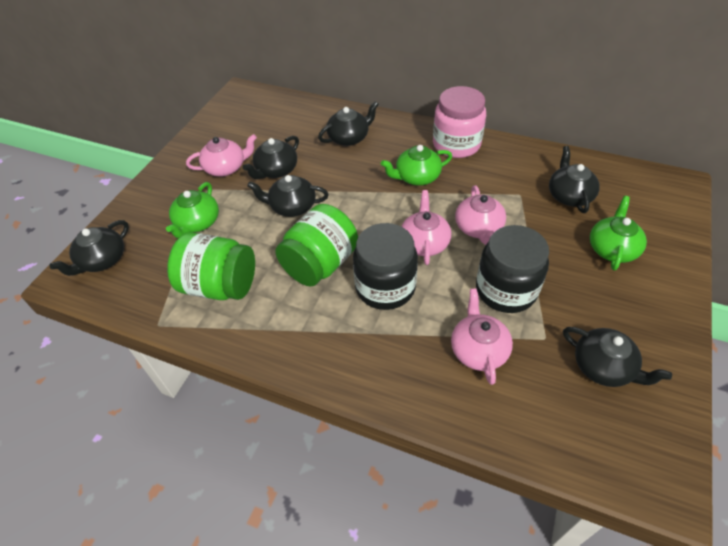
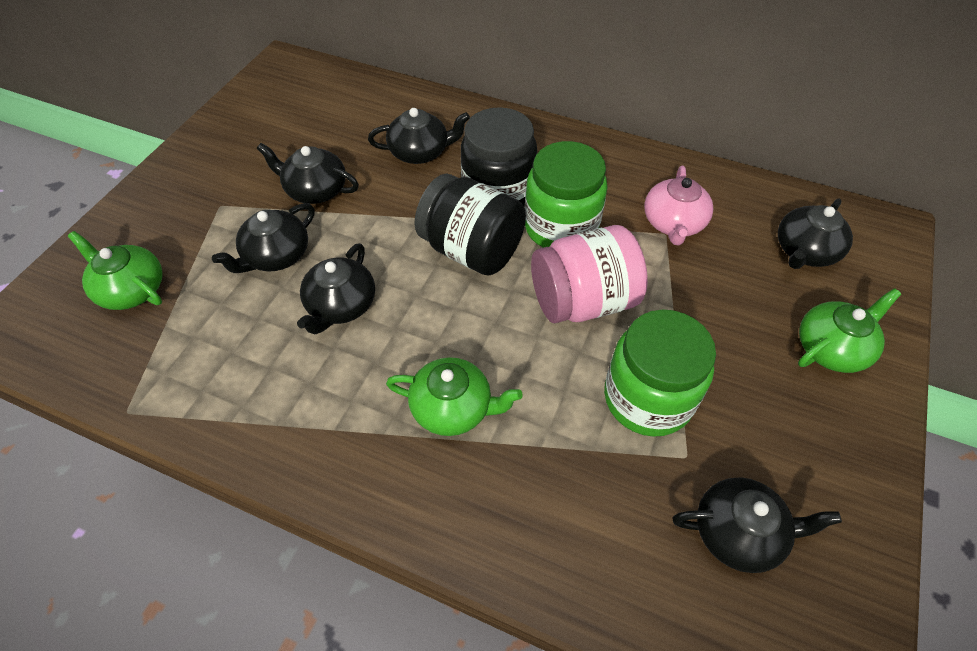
pink teapot: [186,134,257,176] [401,190,451,265] [451,288,513,385] [455,185,506,245] = 4 -> [644,166,713,245] = 1

